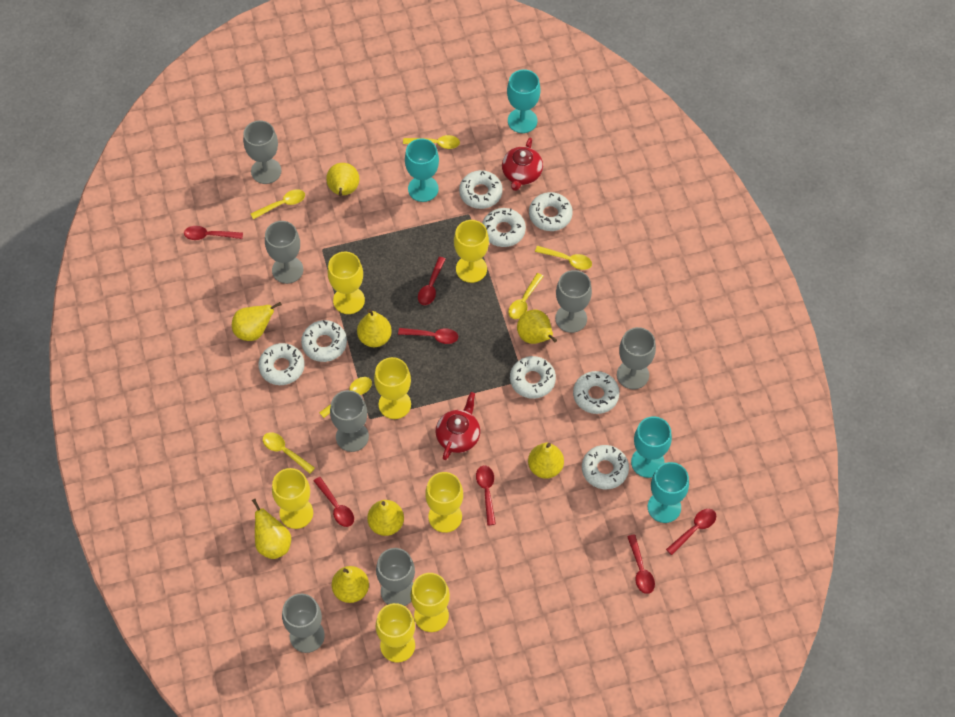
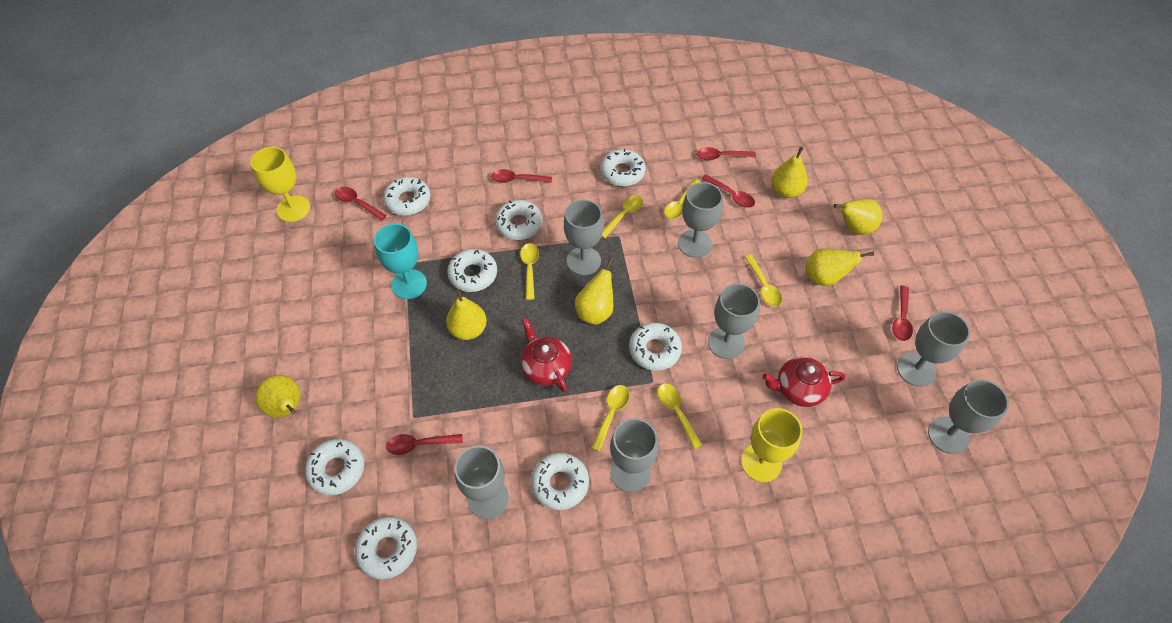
red spoon: [184,226,243,240] [314,477,354,527] [398,328,458,344] [418,257,446,305] [476,465,496,525] [627,534,655,594] [666,509,716,555] = 7 -> [335,187,387,221] [386,434,463,455] [491,169,552,183] [697,147,756,161] [701,174,755,208] [892,286,913,341] = 6
turquoise goblet: [405,138,439,202] [507,70,540,133] [631,417,672,478] [648,462,689,523] = 4 -> [374,224,427,299] = 1
yellow goblet: [272,468,313,529] [328,252,365,314] [374,357,411,419] [376,603,415,662] [410,573,450,632] [425,472,463,533] [454,220,489,283] = 7 -> [250,147,310,222] [741,408,802,482] = 2
yellow pear: [232,302,282,341] [252,499,291,559] [326,163,360,196] [332,566,369,603] [357,309,392,347] [367,500,404,536] [517,310,557,344] [528,443,564,479] = 8 -> [255,375,301,417] [446,289,487,340] [575,258,614,325] [771,147,808,198] [805,249,874,286] [834,199,882,235] = 6

